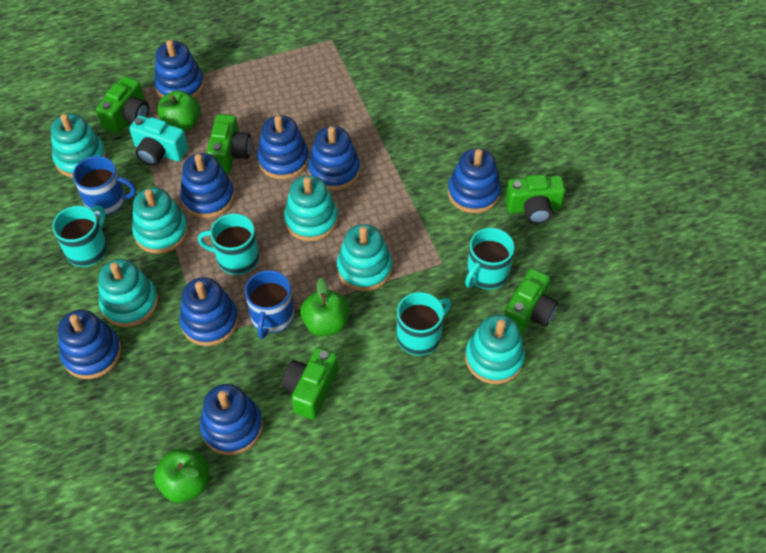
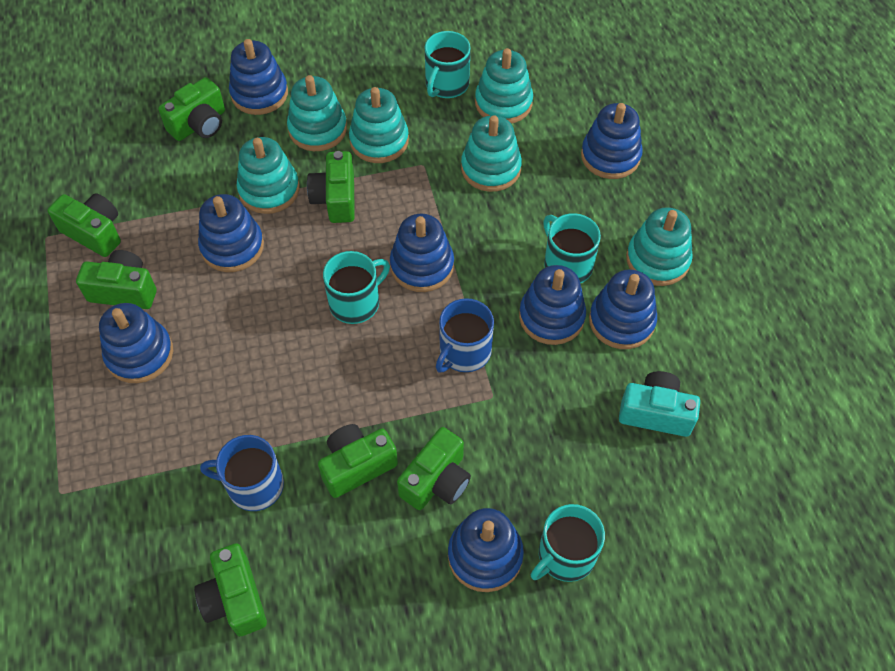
green apple: [154,449,208,503] [157,90,200,131] [300,277,349,336] = 3 -> none = 0
green camera: [96,76,149,134] [206,114,251,173] [282,348,339,420] [504,268,558,335] [505,174,565,224] = 5 -> [47,193,121,257] [76,250,157,309] [158,77,225,141] [194,543,267,636] [307,151,355,223] [318,424,398,498] [397,427,471,510] = 7

